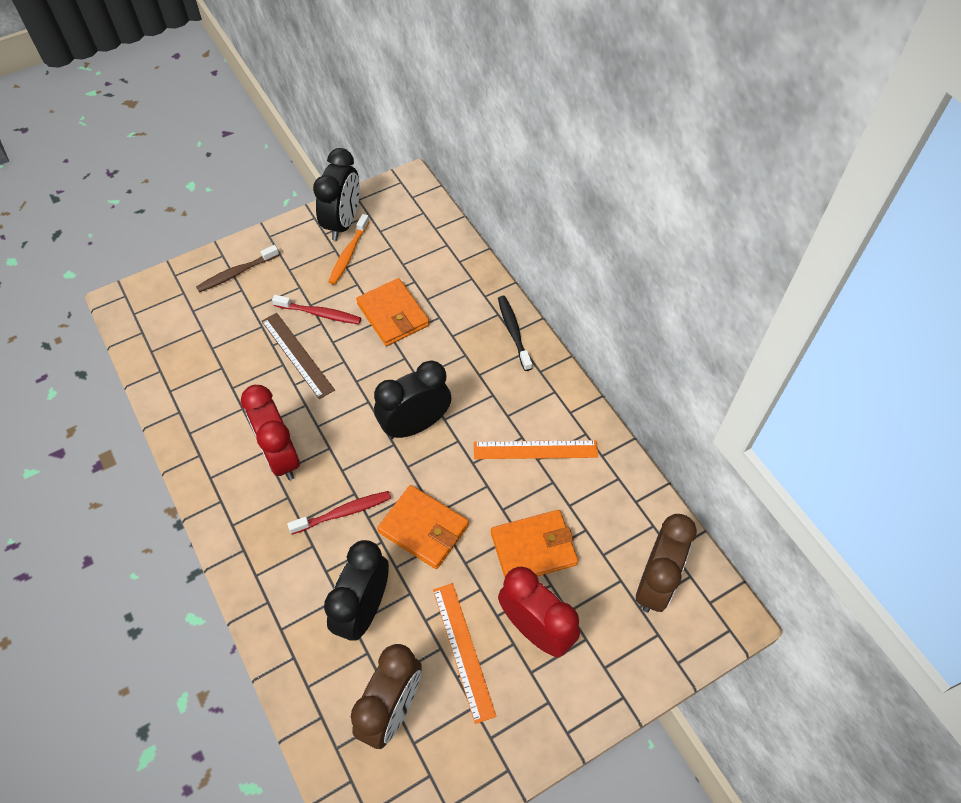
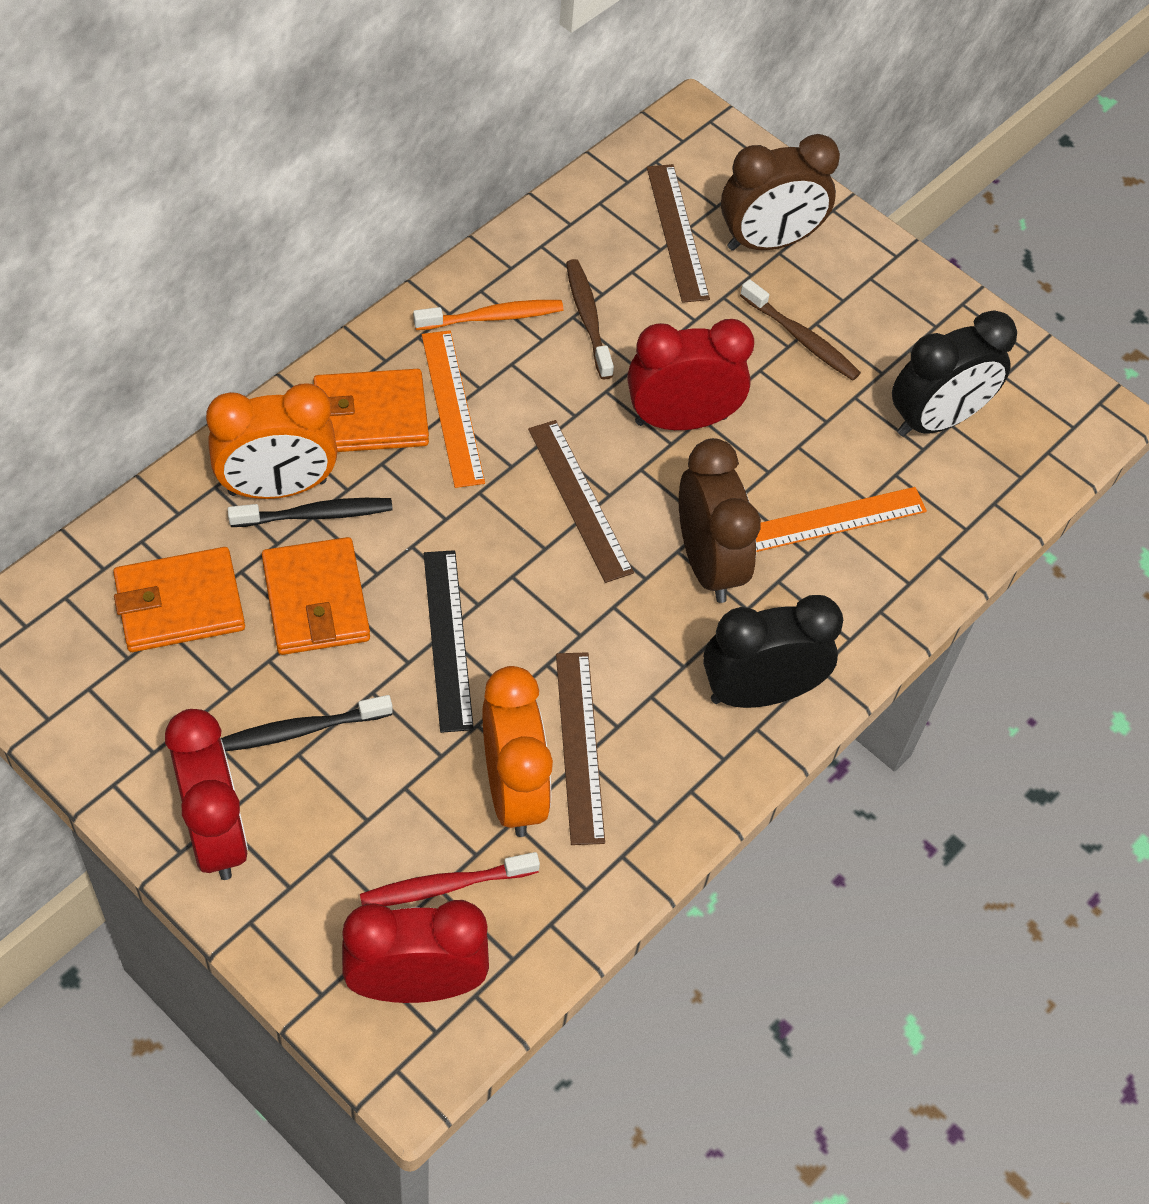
black clock: [313,148,360,241] [324,540,389,641] [374,360,451,439] = 3 -> [703,595,843,708] [892,310,1017,437] = 2
black ruler: none = 0 -> [424,550,474,733] = 1
black toothbrush: [498,296,532,371] = 1 -> [220,695,393,751] [228,498,393,527] = 2
brown ruler: [262,313,335,399] = 1 -> [528,420,634,583] [556,652,605,845] [647,164,710,303] = 3
brown toothbrush: [196,245,279,292] = 1 -> [566,259,614,380] [740,279,861,381] = 2
orange clock: none = 0 -> [206,383,337,499] [482,666,553,837] = 2
red clock: [241,385,300,480] [498,567,580,657] = 2 -> [165,709,248,880] [342,900,489,1003] [627,319,754,430] = 3
red toothbrush: [272,295,361,324] [287,491,391,534] = 2 -> [360,852,540,906] = 1

